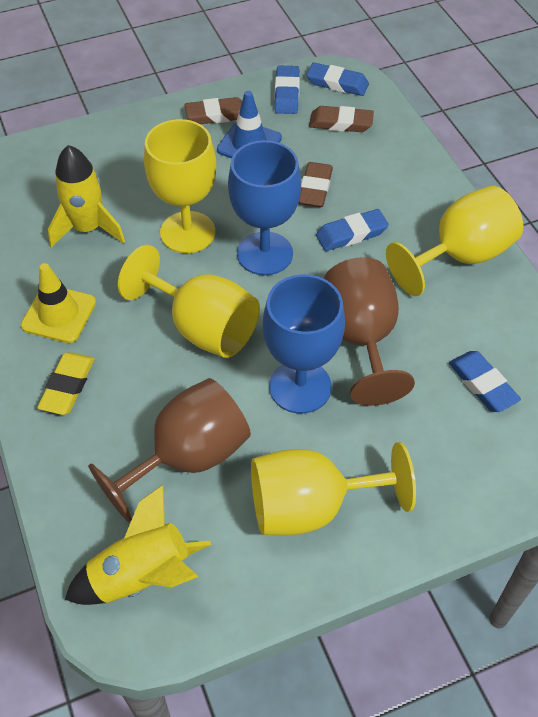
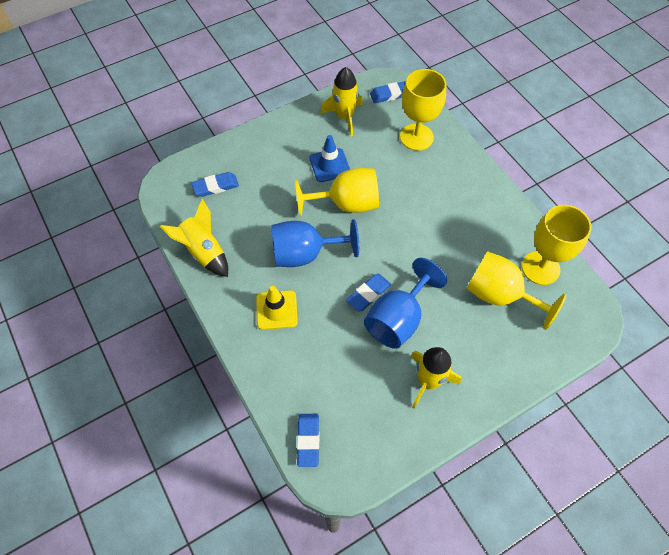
brown eraser: [185,97,242,124] [299,162,333,207] [309,106,374,132] = 3 -> none = 0
brown goblet: [88,378,251,522] [324,257,415,406] = 2 -> none = 0
yellow eraser: [37,352,95,415] = 1 -> none = 0
yellow rocket: [48,145,125,247] [65,485,211,605] = 2 -> [160,199,228,277] [320,67,363,136] [411,347,461,408] = 3

